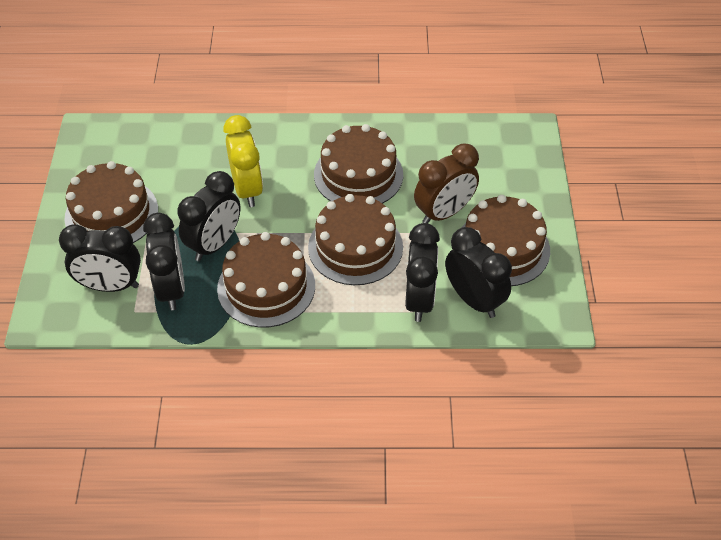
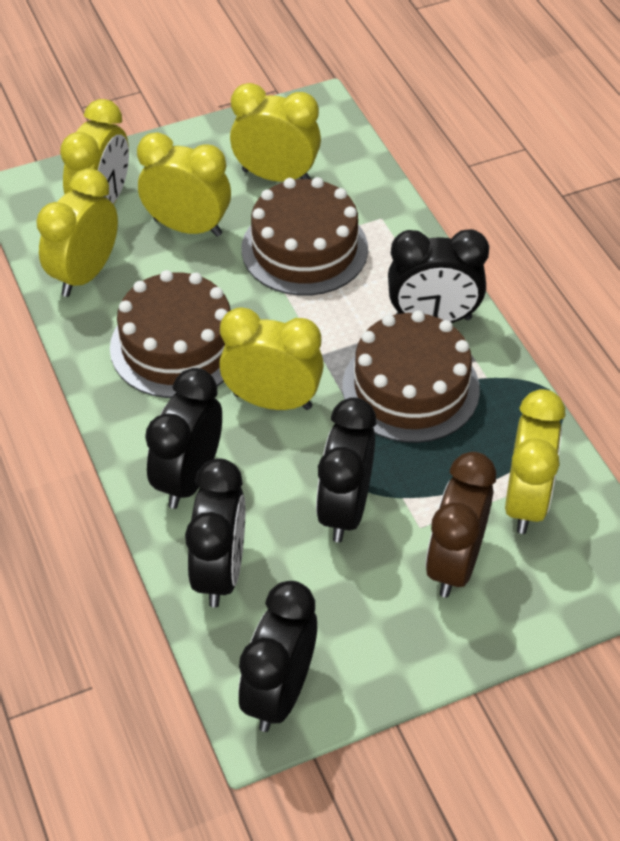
brown cake: [64,161,158,243] [217,232,315,328] [308,194,403,285] [314,124,403,204] [461,195,550,286] = 5 -> [110,270,231,398] [241,177,368,296] [342,310,480,443] = 3
yellow clock: [223,115,263,207] = 1 -> [36,168,118,297] [60,99,129,205] [137,132,231,237] [219,307,324,410] [230,83,321,182] [505,389,565,534] = 6

